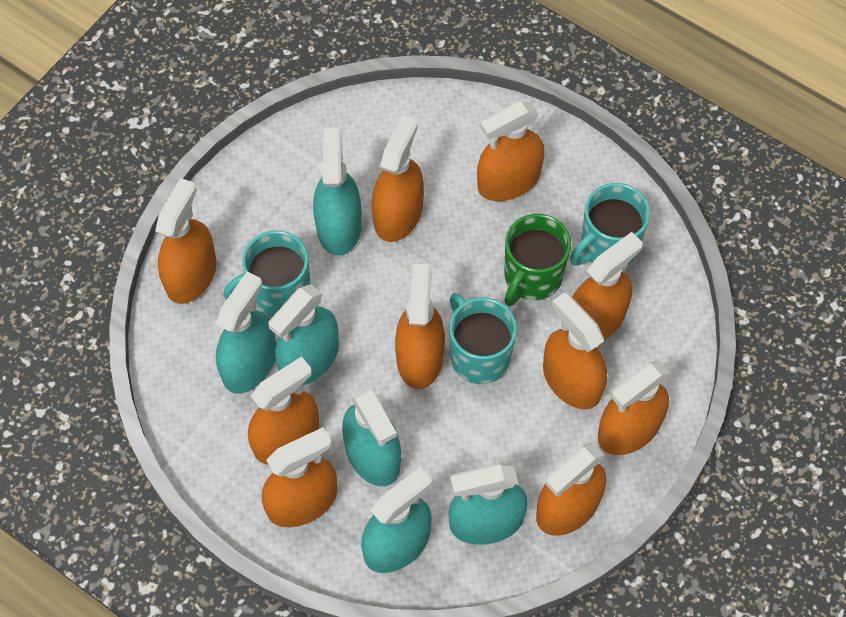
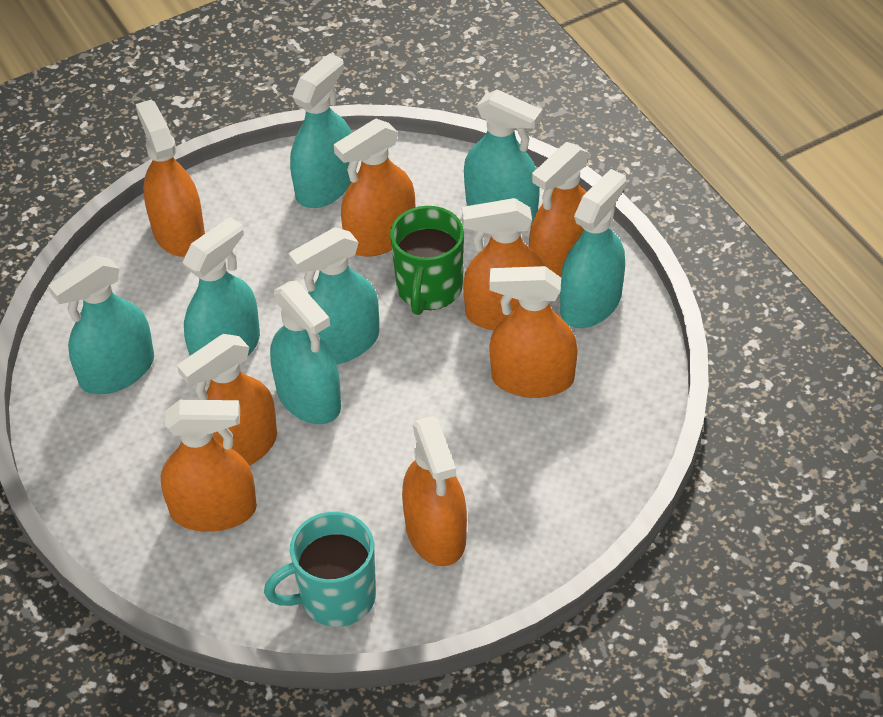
orange spray bottle: [155,178,216,304] [248,356,319,465] [262,427,337,527] [372,115,424,242] [395,264,445,389] [477,101,544,201] [536,443,606,536] [543,292,607,409] [572,232,643,340] [598,361,670,455] = 10 -> [135,100,205,257] [161,400,257,532] [177,334,277,466] [334,119,415,257] [402,416,467,566] [462,198,545,330] [489,266,577,398] [529,142,589,277] = 8
turquoise mug: [223,231,310,316] [449,293,517,384] [570,183,650,265] = 3 -> [264,512,376,627] = 1
turquoise spray bottle: [216,271,276,394] [268,285,339,385] [313,128,362,256] [342,383,401,486] [361,467,432,573] [449,463,528,545] = 6 -> [48,255,154,394] [182,217,260,356] [270,280,341,424] [289,227,379,364] [290,53,351,208] [464,89,542,223] [560,169,626,328] = 7

